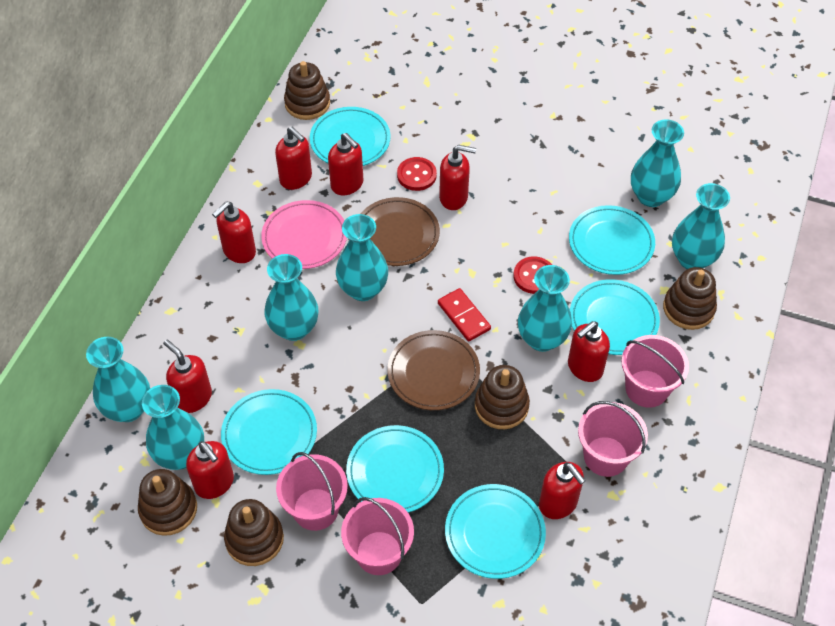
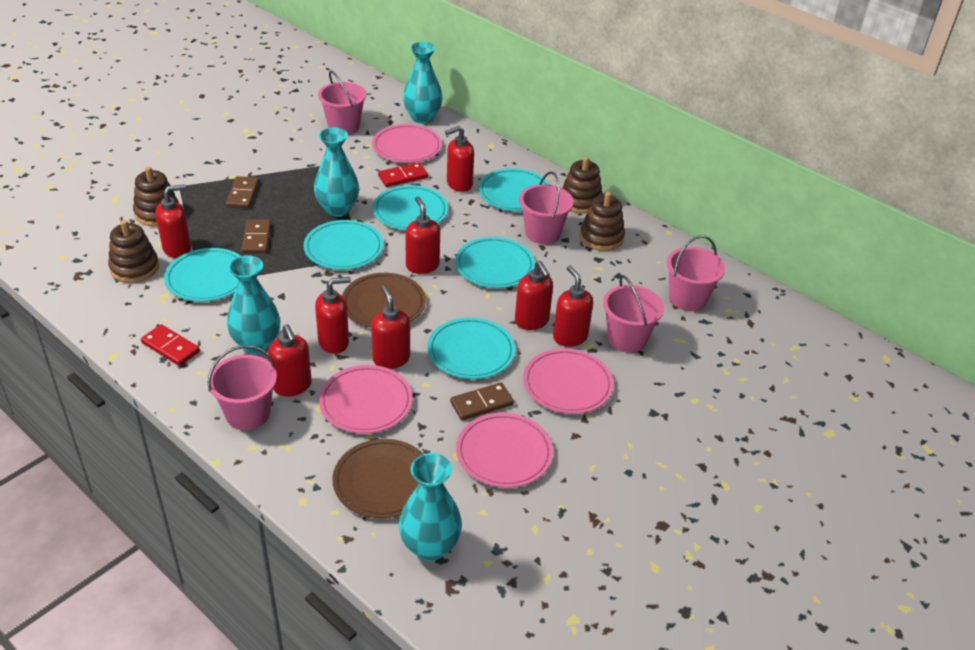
brown domino: none = 0 -> [226,176,259,208] [241,220,271,254] [450,382,514,421] = 3
brown stacking toy: [138,469,197,536] [224,499,284,566] [284,61,330,120] [475,365,530,429] [663,267,717,330] = 5 -> [108,220,159,283] [133,166,179,226] [562,156,603,214] [580,192,625,251] = 4
pink bucket: [276,452,348,531] [341,497,414,575] [578,401,648,477] [621,335,689,408] = 4 -> [208,345,277,430] [318,71,367,134] [519,171,574,244] [603,275,664,353] [667,235,725,311] = 5
pink plate: [261,200,347,269] = 1 -> [319,365,413,434] [372,124,442,163] [456,413,553,488] [523,348,613,414] = 4
red button: [397,157,437,191] [513,256,552,294] = 2 -> none = 0
red domino: [438,288,491,342] = 1 -> [141,324,200,366] [378,163,428,187] = 2
turquoise vase: [86,337,150,422] [142,385,204,470] [265,254,318,341] [336,214,388,301] [518,265,572,352] [631,119,684,207] [672,183,730,269] = 7 -> [227,255,280,354] [314,127,359,217] [399,453,462,561] [403,42,443,124] = 4

